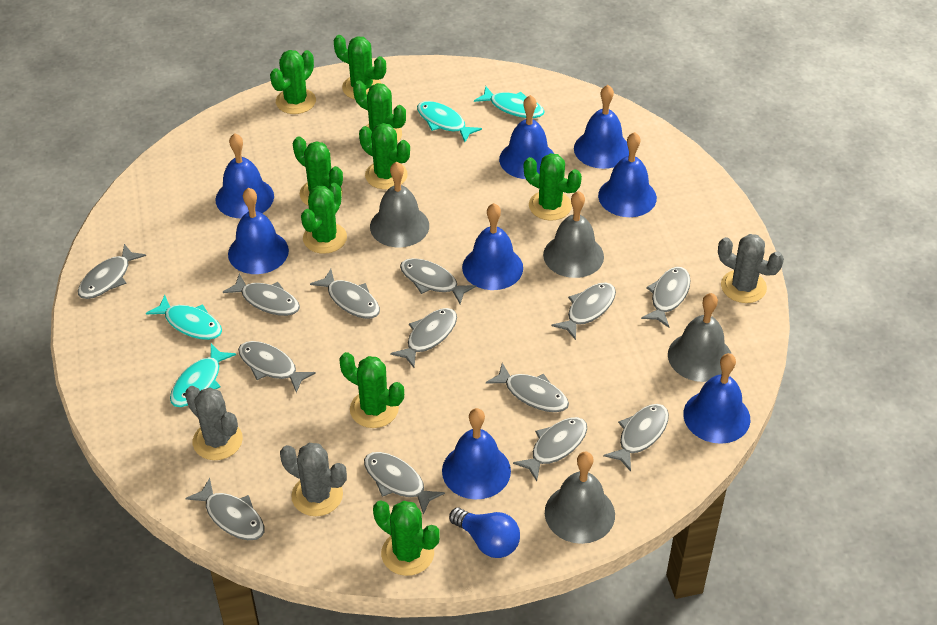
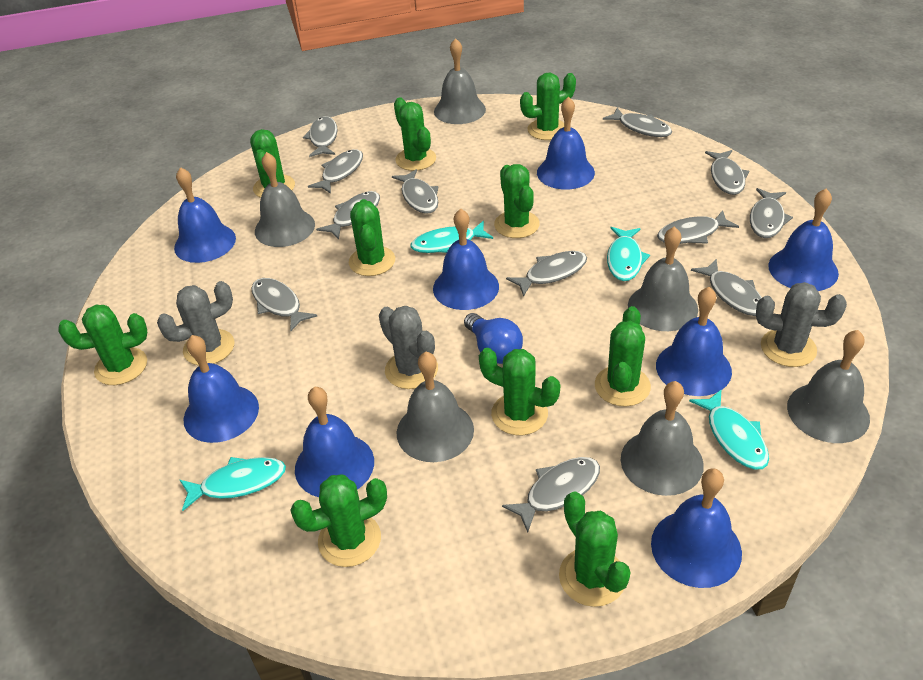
green cactus: [270,50,316,114] [293,136,343,205] [301,183,347,254] [334,35,386,99] [339,352,404,428] [353,81,406,143] [359,123,410,189] [373,500,440,576] [524,153,582,221] = 9 -> [58,305,147,385] [250,129,295,198] [290,474,387,567] [349,199,395,276] [394,97,436,171] [479,348,560,435] [494,164,540,238] [520,73,576,140] [559,492,631,607] [595,306,651,407] = 10
grey bell: [370,161,429,247] [543,191,604,278] [545,451,615,544] [668,293,731,382] = 4 -> [255,152,315,247] [397,352,474,462] [434,38,486,124] [621,381,704,496] [628,226,698,331] [787,330,870,443] = 6
grey fish: [78,244,146,299] [185,478,264,540] [223,274,300,316] [238,341,316,393] [310,269,380,319] [364,452,445,515] [390,308,457,368] [400,258,476,304] [486,363,569,412] [513,417,587,481] [552,282,616,340] [603,404,669,471] [641,267,691,328] = 13 -> [251,278,317,331] [303,116,338,157] [308,149,363,194] [316,191,380,239] [392,169,438,214] [502,457,600,533] [506,251,587,297] [603,108,672,137] [657,210,739,244] [691,259,762,316] [705,150,749,195] [750,188,793,238] = 12

